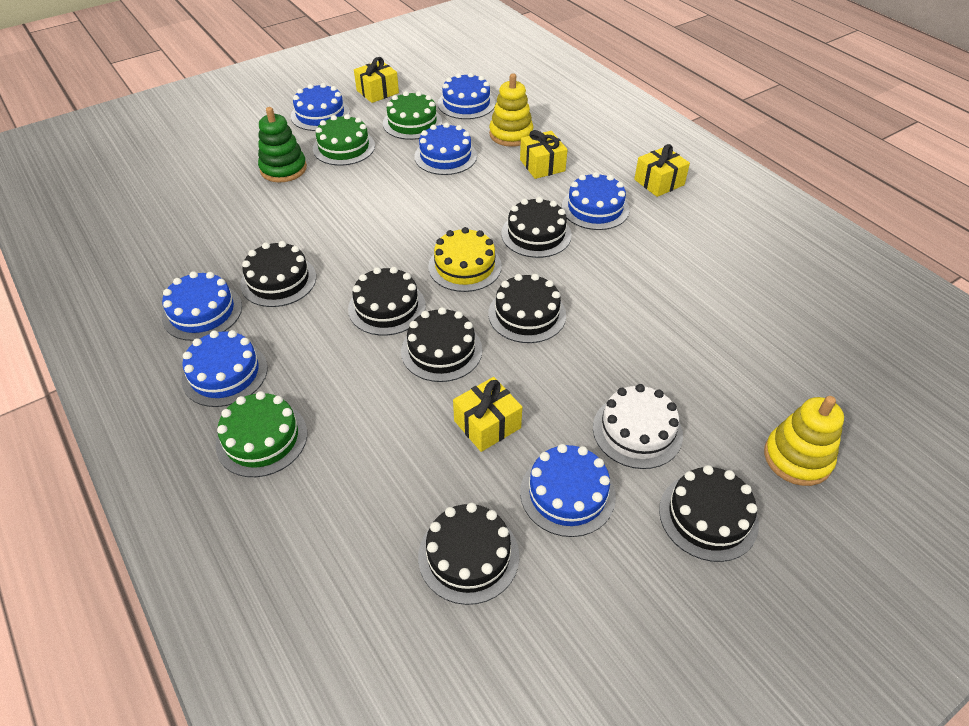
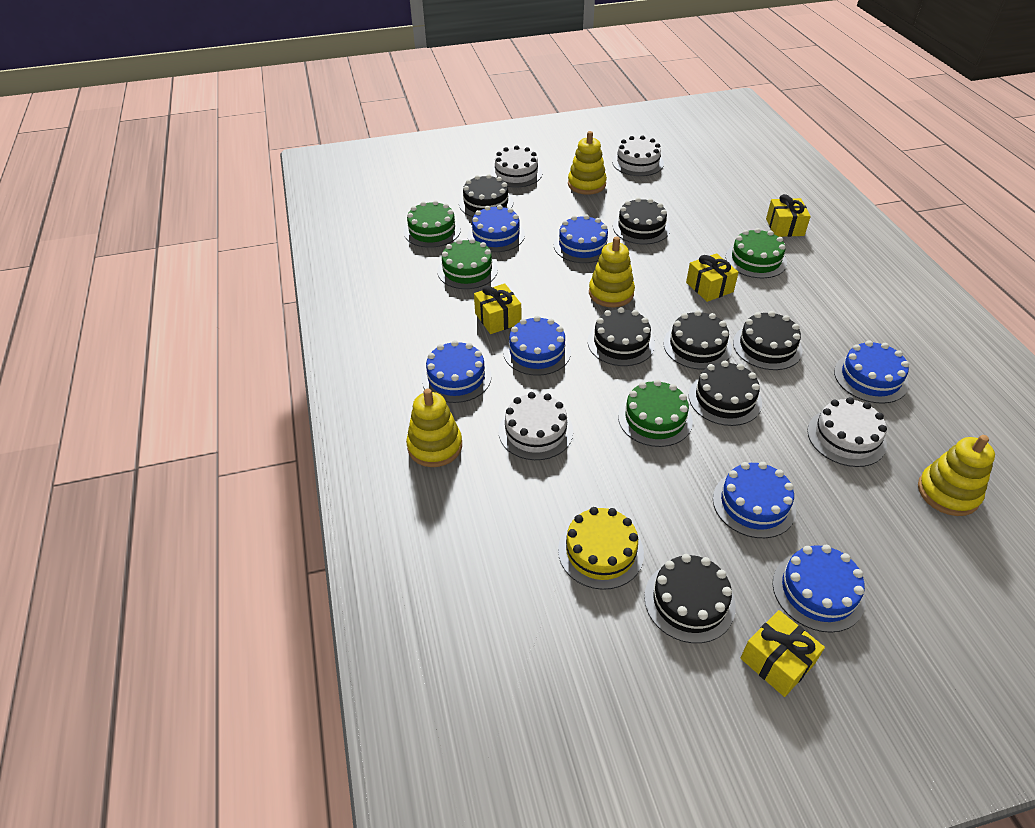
green cake: [215,391,307,477] [313,114,375,166] [383,91,442,140] = 3 -> [404,200,461,248] [437,238,498,289] [618,380,693,447] [726,228,787,278] = 4
green stacking toy: [258,107,307,183] = 1 -> none = 0
white cake: [593,384,683,469] = 1 -> [491,146,542,187] [499,392,573,460] [612,136,664,176] [807,397,887,467] = 4
yellow stacking toy: [489,73,534,147] [764,396,844,486] = 2 -> [406,389,462,467] [568,131,607,195] [589,236,635,307] [918,435,995,516] = 4

